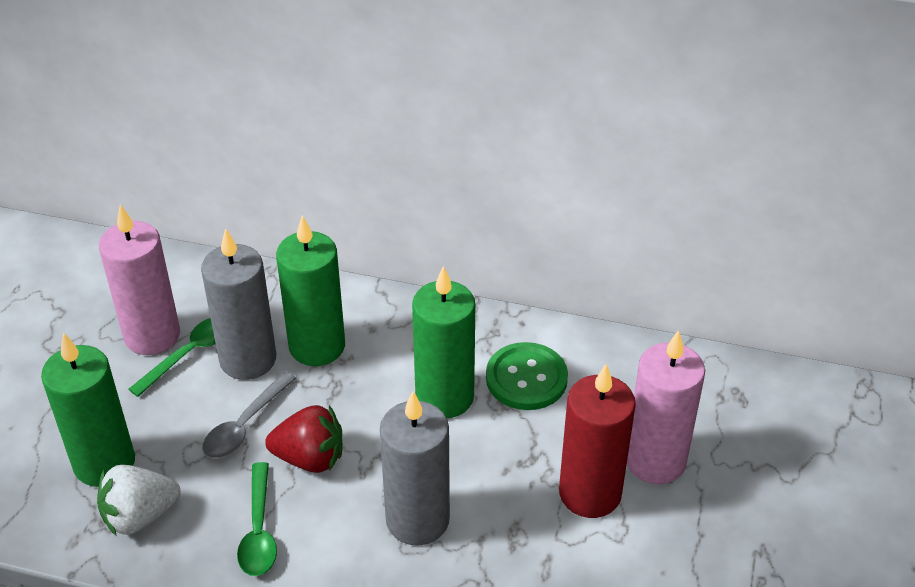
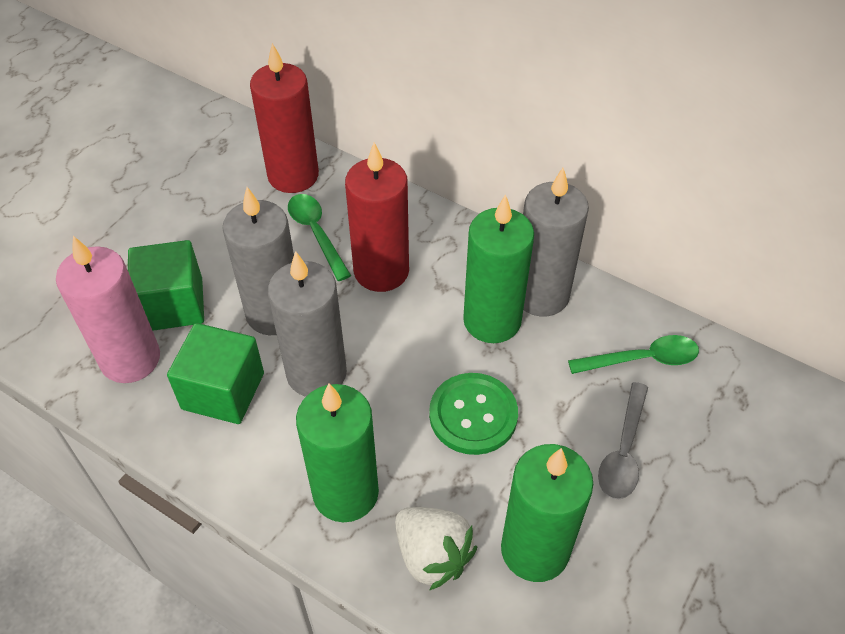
green cube: none = 0 -> [128,240,204,331] [167,323,264,424] = 2
grey candle: [201,228,276,380] [380,391,450,546] = 2 -> [222,187,294,335] [268,251,347,397] [523,168,589,316] = 3
pink candle: [99,205,180,355] [627,330,705,484] = 2 -> [56,236,160,383] = 1
red candle: [559,364,636,518] = 1 -> [250,43,319,193] [345,142,409,292] = 2
red strawberry: [265,405,342,473] = 1 -> none = 0

